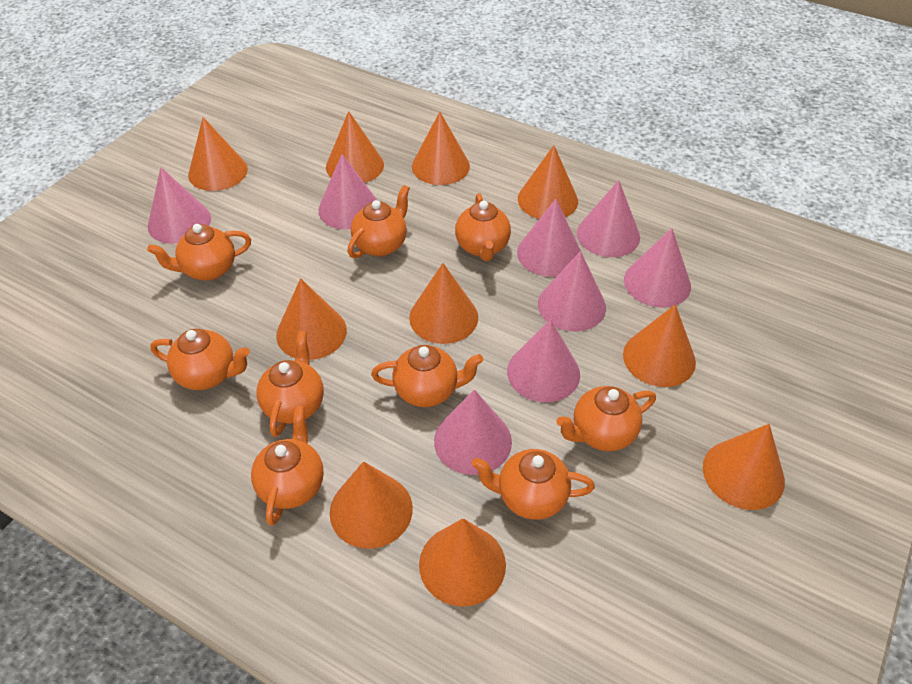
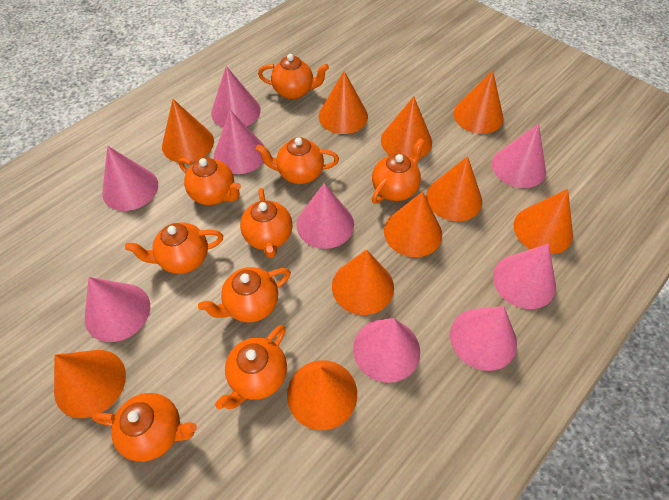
pink cone: [148,167,211,244] [318,154,377,230] [434,389,512,475] [507,319,580,402] [517,199,581,277] [538,251,606,332] [577,180,640,257] [624,228,691,308] = 8 -> [85,277,150,342] [102,146,158,211] [211,66,261,128] [214,110,265,174] [296,183,354,249] [353,318,420,383] [450,306,517,371] [492,123,546,188] [493,244,556,309] = 9

